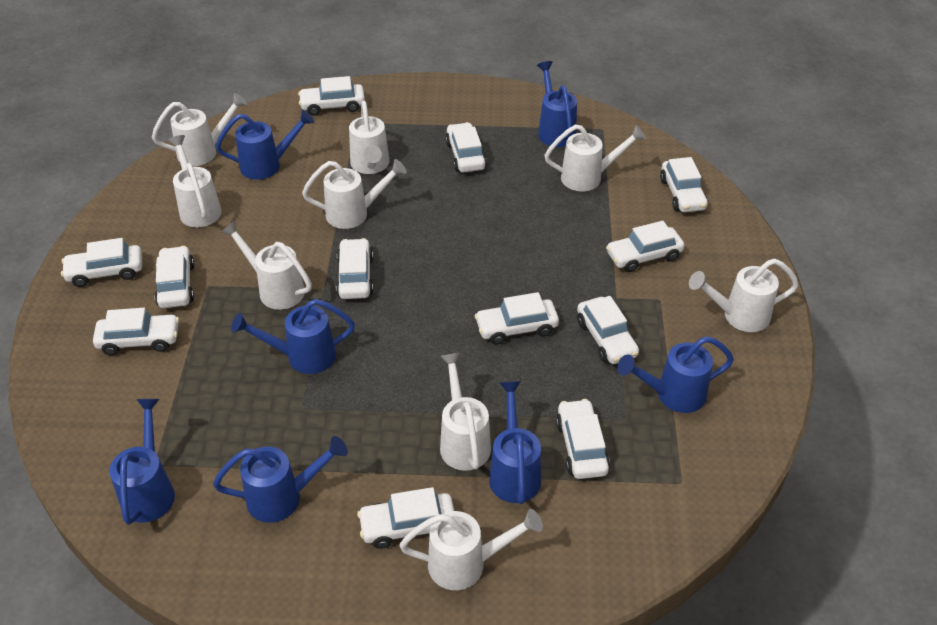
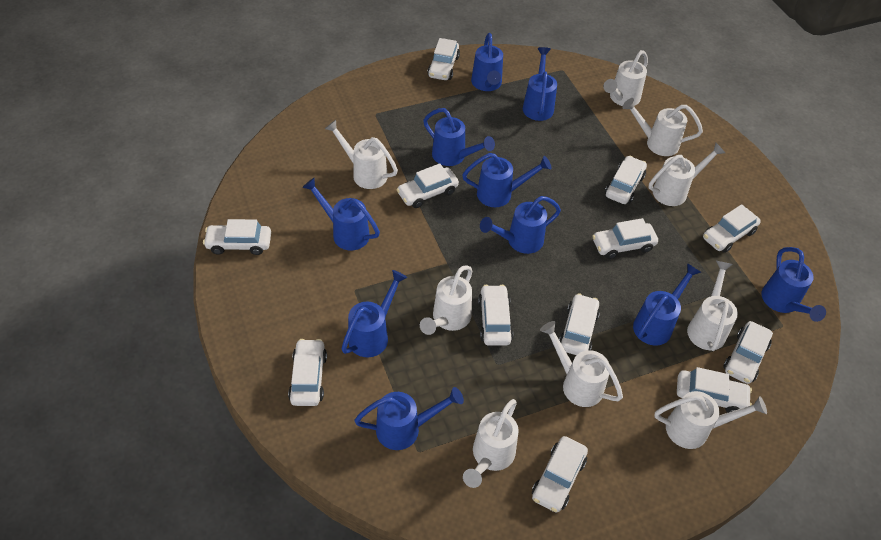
blue watering can: [109,399,175,525] [213,436,348,523] [215,110,314,180] [231,299,355,374] [489,381,541,504] [537,61,577,147] [618,336,734,413] = 7 -> [302,178,380,250] [342,270,407,357] [354,387,464,450] [423,108,495,166] [462,153,552,207] [471,33,503,91] [480,196,561,254] [523,47,557,121] [633,263,701,346] [761,247,826,322] = 10

